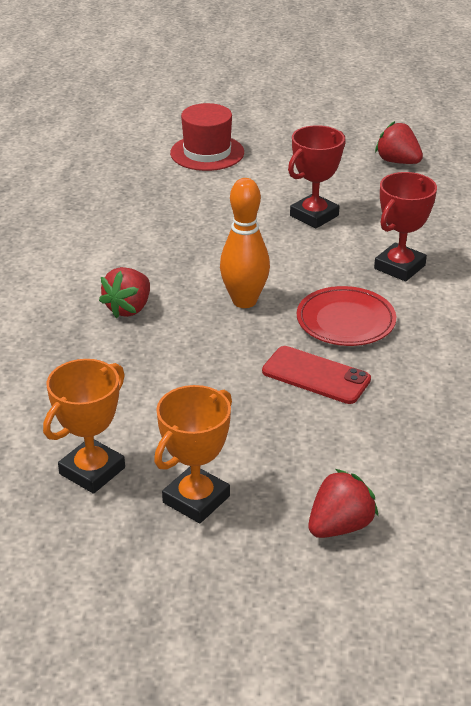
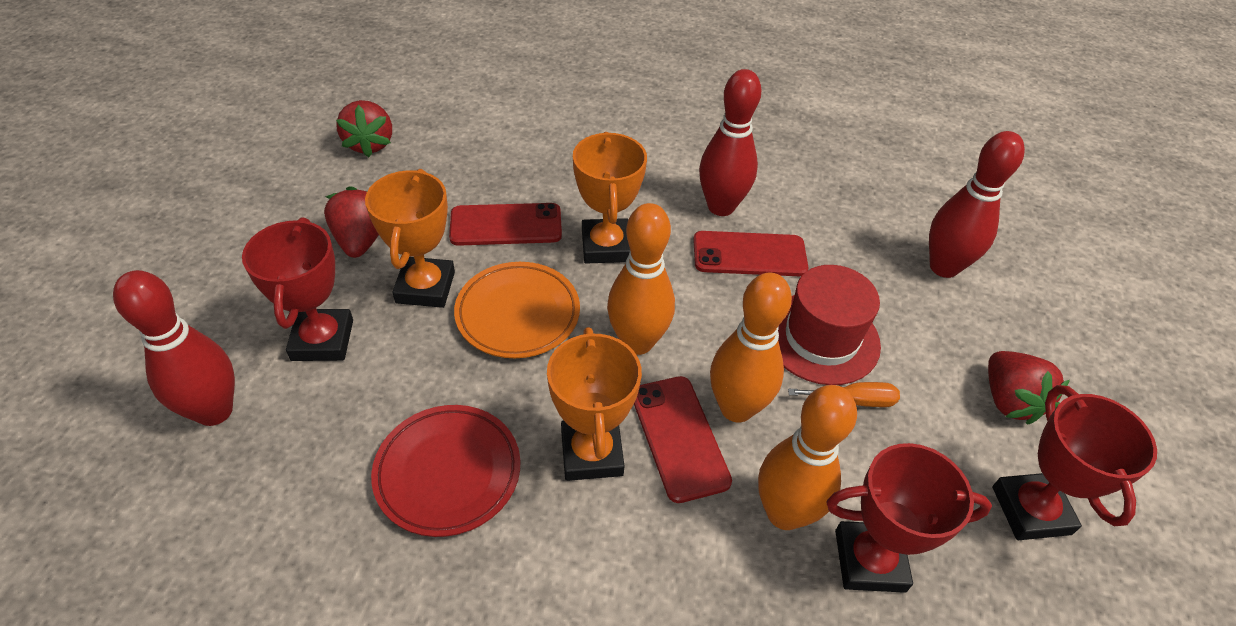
orange bowling pin: [220,178,270,308] = 1 -> [607,203,675,355] [710,273,792,422] [758,385,857,530] = 3
orange plate: none = 0 -> [454,262,580,358] = 1
orange screwdriver: none = 0 -> [788,382,900,407] = 1
orange trophy: [43,359,125,494] [154,385,232,523] = 2 -> [365,169,455,308] [547,327,642,481] [573,132,647,264] = 3
red bowling pin: none = 0 -> [113,270,235,426] [699,69,762,216] [929,131,1025,278] = 3
red phone: [262,346,371,404] = 1 -> [449,203,562,246] [634,376,732,503] [693,231,808,276] = 3
red trophy: [288,125,346,228] [374,172,437,281] = 2 -> [242,217,353,361] [826,443,992,593] [992,385,1157,540] = 3

